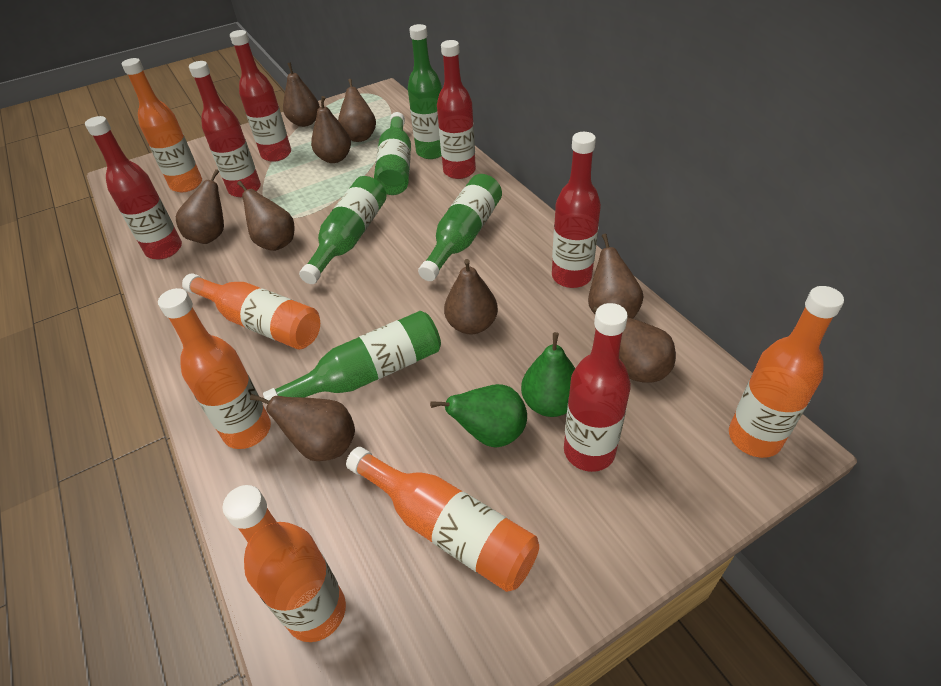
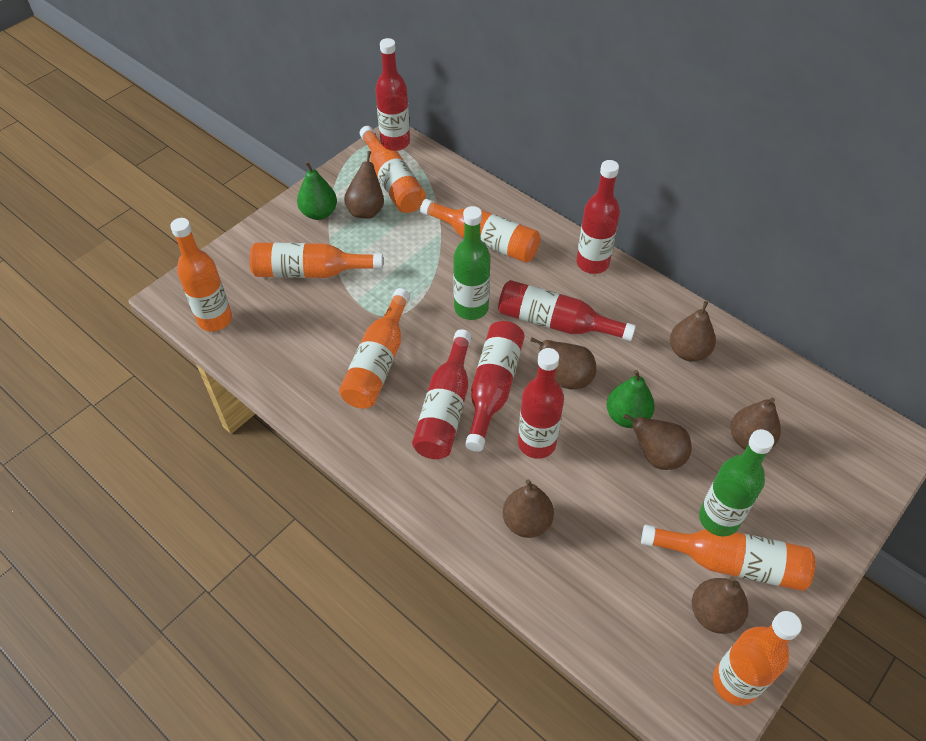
brown pear: [176,169,224,244] [237,181,294,251] [250,394,355,461] [283,62,320,127] [311,96,351,163] [338,79,376,142] [444,259,498,335] [588,234,644,319] [592,306,676,383] = 9 -> [344,151,384,219] [503,479,554,538] [530,337,596,389] [623,414,691,470] [670,301,716,362] [692,576,748,634] [731,398,781,450] = 7
green bottle: [263,311,441,401] [299,176,386,284] [374,112,411,195] [408,24,442,159] [418,174,502,281] = 5 -> [453,206,491,320] [699,429,774,532] = 2
orange bottle: [122,58,202,192] [158,288,271,449] [182,273,320,349] [222,485,346,642] [346,447,539,592] [729,286,844,458] = 6 -> [170,218,232,331] [249,243,383,278] [339,288,410,409] [360,126,426,213] [420,199,540,263] [641,525,815,591] [713,611,802,706] = 7

